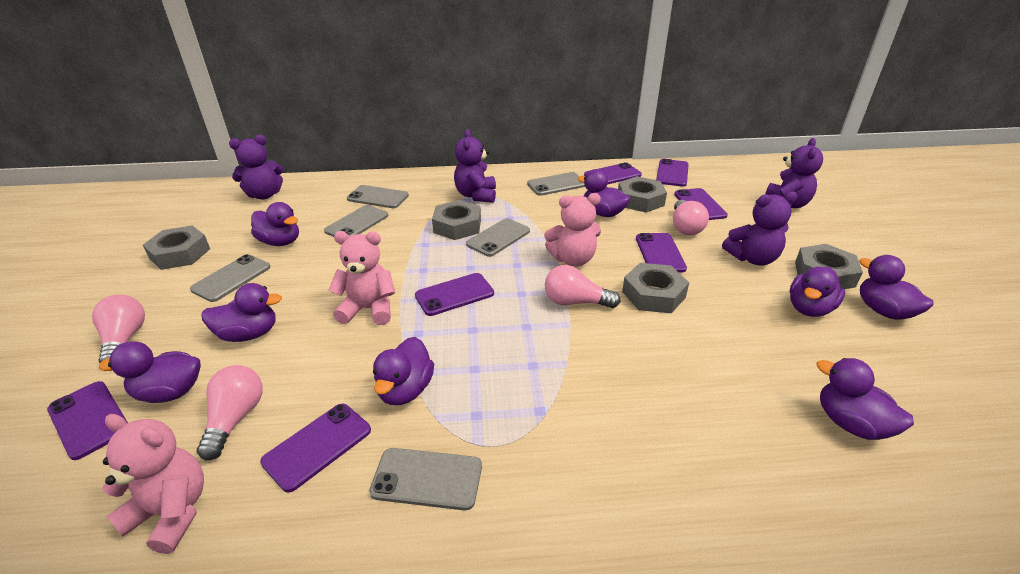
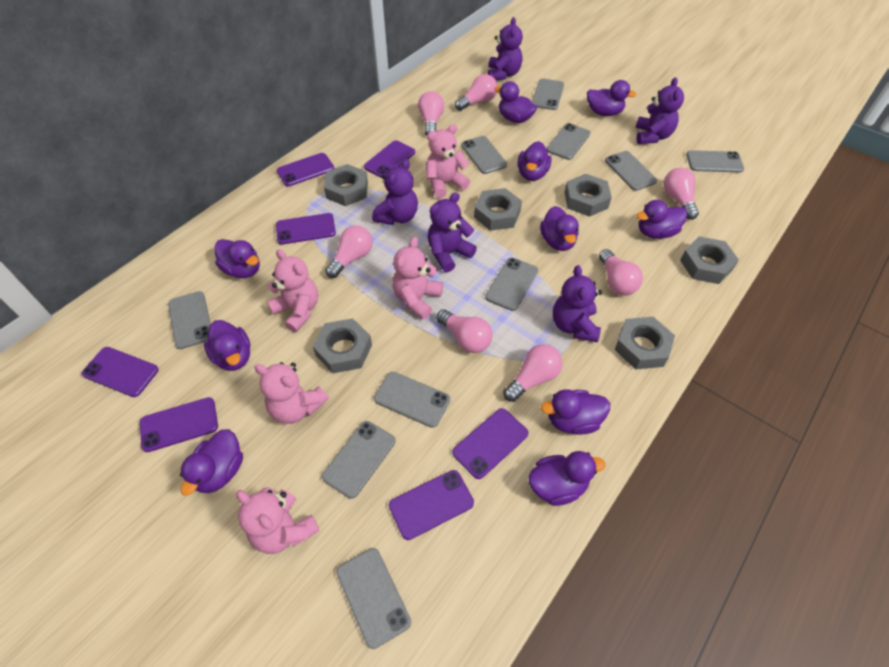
grey nut: [143,226,210,270] [432,200,481,240] [618,176,667,213] [622,263,689,313] [795,244,863,289] = 5 -> [313,318,372,373] [324,164,368,206] [474,188,522,231] [565,174,612,217] [615,317,675,369] [680,236,739,284] = 6
grey phone: [190,254,270,302] [324,205,389,237] [347,185,409,208] [369,448,482,511] [466,218,530,257] [527,172,585,196] = 6 -> [168,291,211,349] [322,421,396,499] [336,548,411,649] [374,372,450,428] [461,136,507,174] [485,258,538,311] [532,78,564,110] [546,123,590,160] [605,151,657,191] [686,150,744,173] = 10
pink light bulb: [92,294,145,363] [197,365,262,460] [545,265,621,308] [673,200,709,235] = 4 -> [325,225,372,278] [418,91,444,136] [436,309,493,353] [455,74,498,111] [503,344,563,402] [599,249,643,295] [663,168,699,220] = 7
pink teddy bear: [102,414,204,554] [328,231,395,325] [544,193,601,266] = 3 -> [236,487,320,554] [254,362,329,424] [267,249,318,332] [392,237,443,320] [426,124,470,199] = 5
purple duck: [99,341,201,403] [201,283,282,342] [251,202,299,246] [373,337,434,405] [578,169,631,217] [790,267,845,317] [816,358,914,440] [859,255,934,320] = 8 -> [180,429,243,496] [204,320,250,371] [215,239,260,278] [494,81,537,123] [517,141,552,181] [528,451,606,506] [540,206,579,251] [541,389,610,435] [587,80,637,116] [636,200,687,239] = 10
purple teddy bear: [229,134,283,199] [454,129,496,203] [722,191,797,266] [765,138,823,208] = 4 -> [372,159,418,225] [428,192,477,272] [488,17,523,80] [553,265,602,342] [635,77,684,144] = 5

